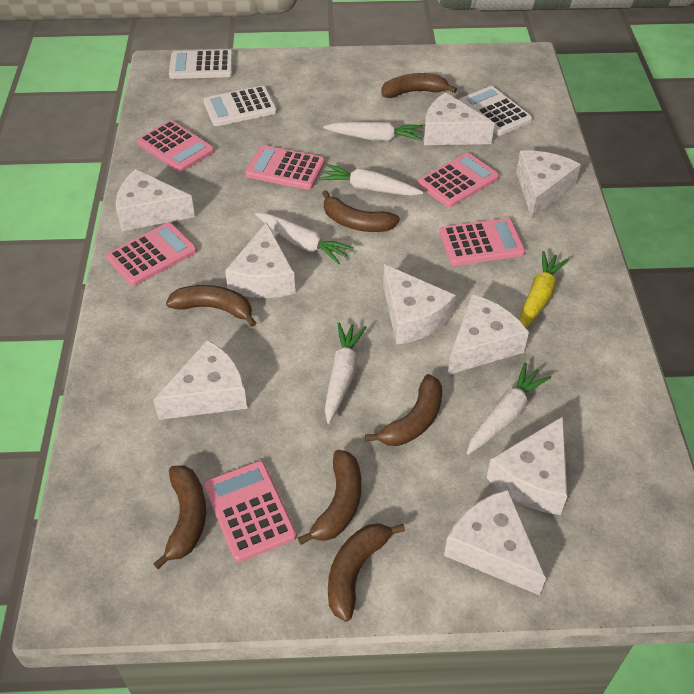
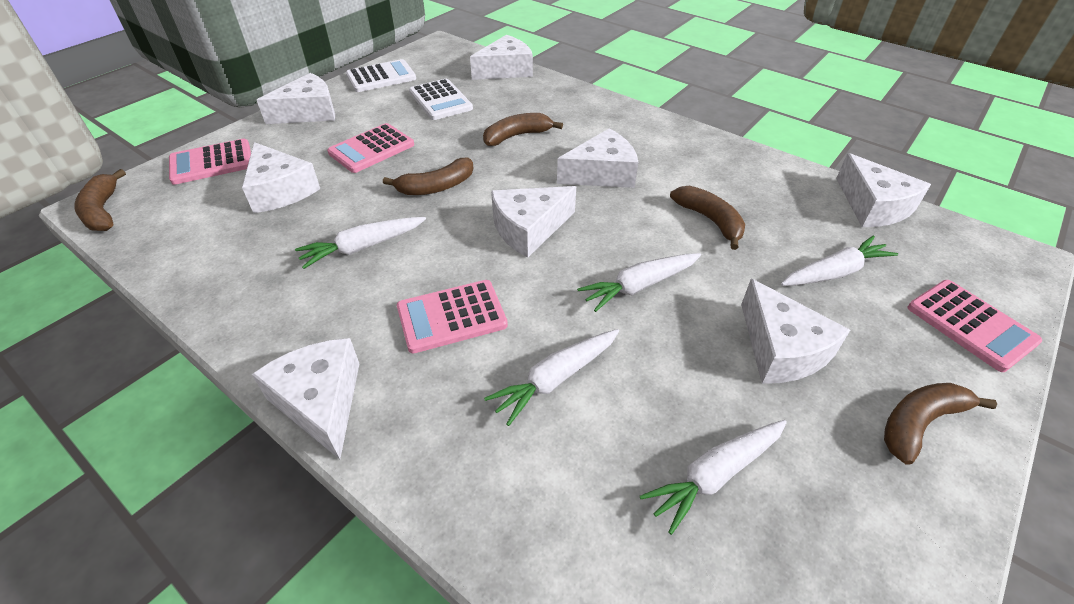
brown banana: [153,465,206,569] [166,285,256,327] [298,450,361,545] [322,190,400,232] [328,523,405,622] [365,374,442,446] [381,73,457,98] = 7 -> [74,169,126,231] [383,158,474,195] [483,113,563,146] [670,186,745,250] [884,383,997,465] = 5
pink calculator: [106,222,197,286] [137,120,214,172] [204,461,297,562] [245,145,325,190] [418,153,499,208] [439,218,525,266] = 6 -> [169,139,251,185] [327,123,414,173] [397,280,508,353] [908,280,1042,372] = 4
white calculator: [169,50,233,79] [203,86,277,126] [459,86,532,136] = 3 -> [346,59,416,92] [409,79,473,120] = 2
white cheese: [116,169,195,231] [153,340,247,420] [225,222,295,298] [383,264,456,345] [424,92,495,145] [444,490,546,596] [448,294,529,375] [487,416,567,515] [516,151,581,219] = 9 -> [242,142,320,213] [252,338,359,459] [257,73,335,124] [470,35,533,80] [491,186,576,258] [557,128,638,188] [741,279,850,384] [836,153,931,227] = 8
yellow carrot: [519,251,569,328] = 1 -> none = 0

